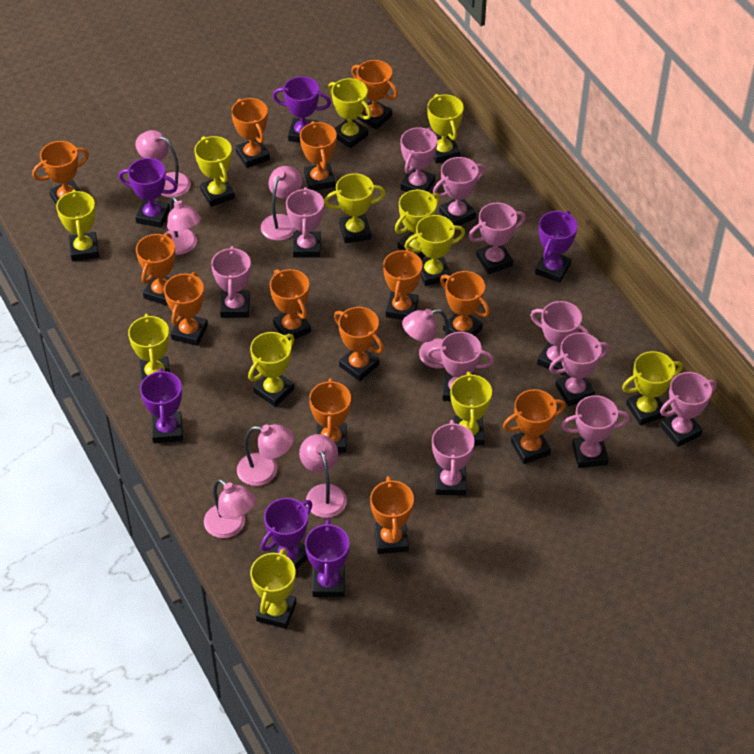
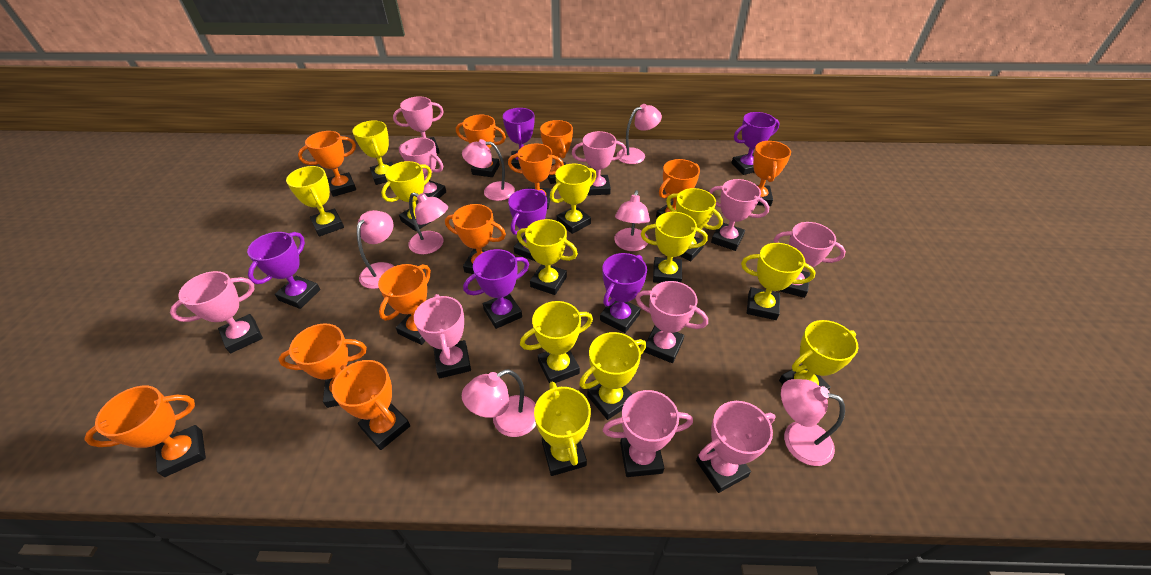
orange trophy: [32,141,89,204] [136,233,175,306] [164,272,208,346] [231,98,270,168] [270,269,311,341] [300,121,337,191] [309,378,351,453] [334,307,384,381] [351,60,398,129] [370,476,414,554] [383,248,423,320] [440,271,490,336] [503,389,566,464] = 13 -> [84,386,206,477] [278,323,367,408] [298,131,356,197] [332,360,410,450] [378,264,431,345] [445,204,506,274] [456,114,506,177] [508,144,564,209] [540,120,573,184] [656,159,700,218] [753,141,791,206] = 11
pink trophy: [211,246,251,318] [286,187,324,258] [400,127,438,192] [427,332,494,401] [432,420,475,495] [433,157,485,226] [468,203,526,274] [530,301,590,375] [549,332,610,406] [561,395,629,468] [660,372,717,447] = 11 -> [170,271,263,353] [393,96,444,154] [399,138,446,199] [414,294,471,378] [572,131,626,196] [603,390,693,477] [635,281,708,363] [696,401,775,493] [709,179,769,251] [774,222,846,298] = 10

